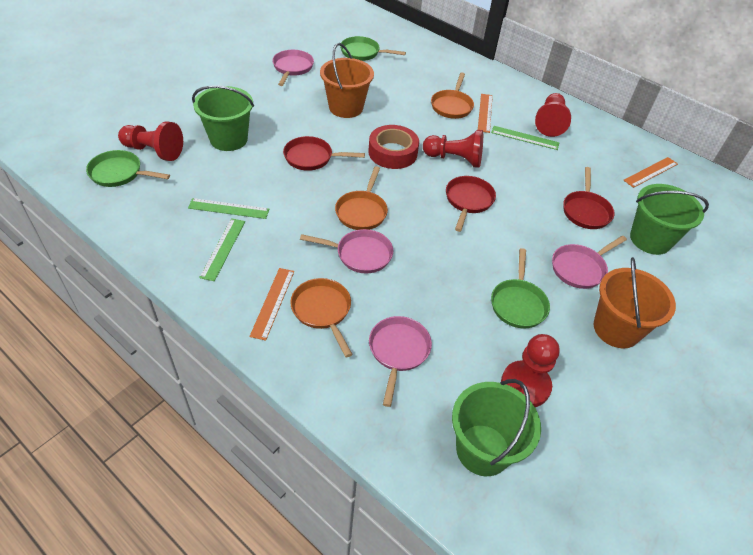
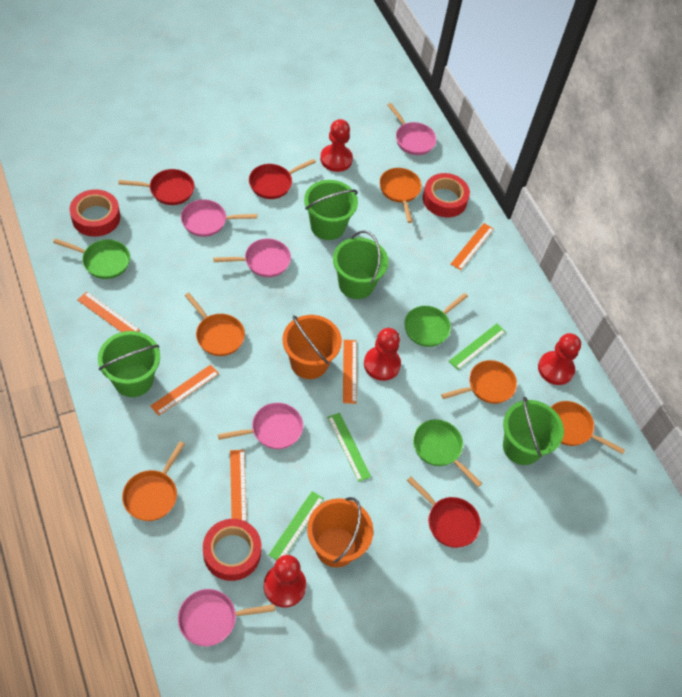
green bucket: [192,86,254,151] [452,379,541,476] [630,184,709,255] = 3 -> [98,331,160,397] [304,180,358,240] [333,230,389,299] [503,397,564,465] = 4
orange pan: [290,278,352,357] [335,166,388,230] [431,72,474,119] = 3 -> [122,441,185,521] [184,293,245,356] [379,168,422,223] [441,360,517,404] [551,401,625,454] = 5
orange ruler: [249,268,294,341] [478,94,493,133] [623,157,678,188] = 3 -> [77,292,140,332] [150,364,219,416] [230,450,247,522] [343,340,357,404] [451,223,494,270] = 5
pink pan: [272,50,314,86] [300,229,393,274] [369,316,432,407] [552,236,627,289] = 4 -> [178,589,275,646] [181,199,257,237] [213,239,291,277] [218,403,303,449] [388,103,437,155] = 5
red tape: [368,125,419,169] = 1 -> [70,189,120,237] [203,519,261,581] [423,173,470,217] = 3

